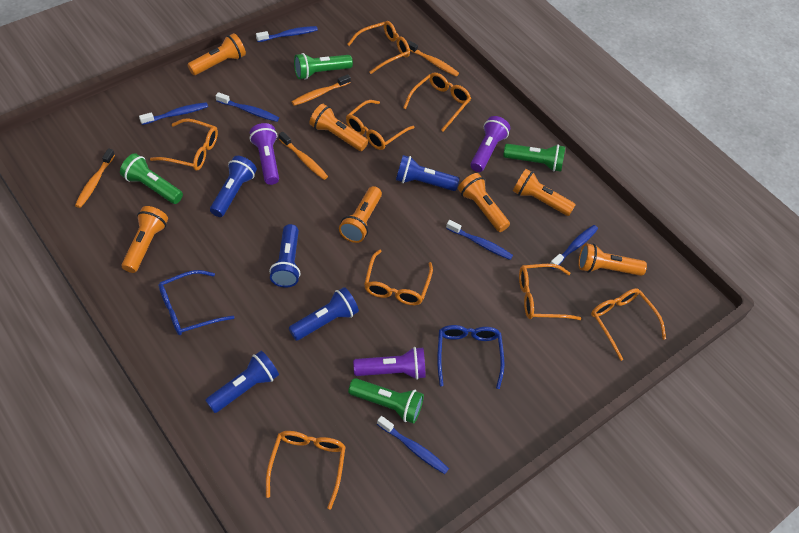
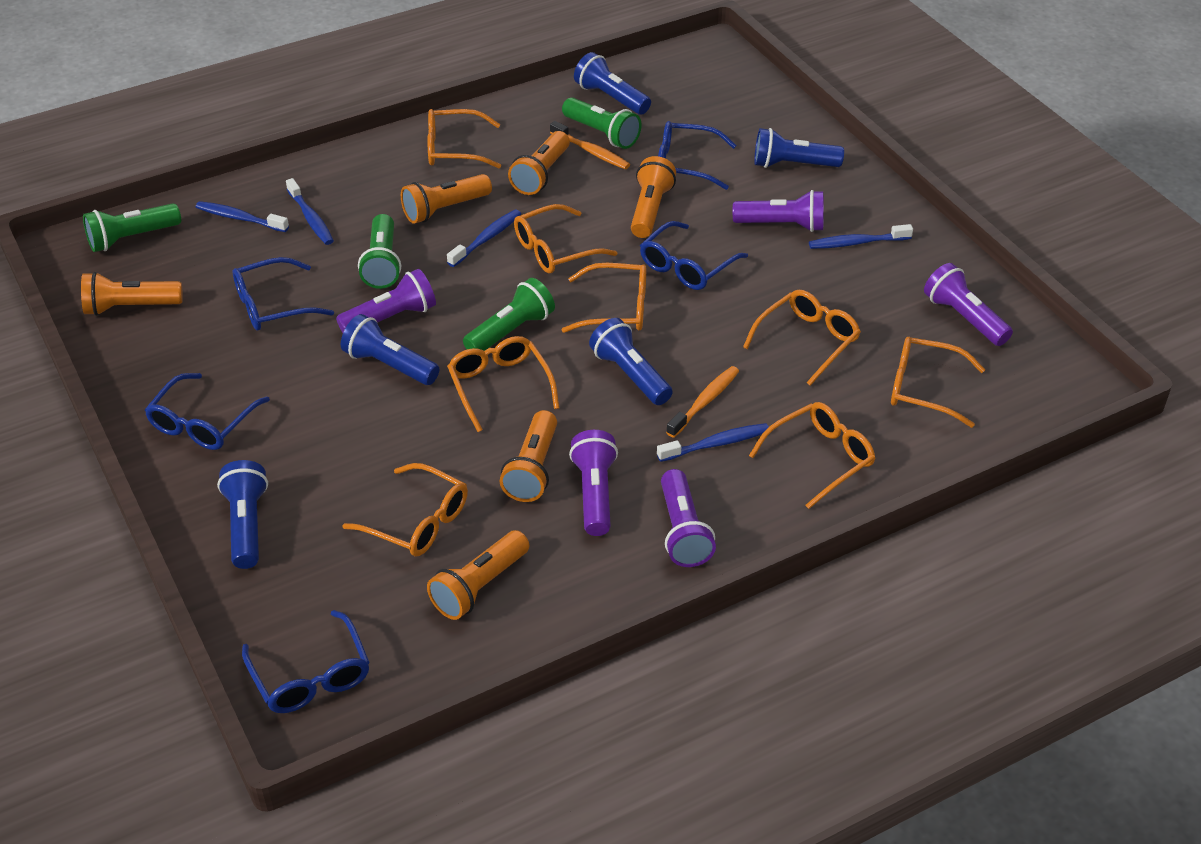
blue glasses: [158,270,234,335] [437,325,504,389] = 2 -> [145,373,270,450] [233,257,334,330] [242,610,370,713] [640,221,748,290] [658,121,736,190] = 5
blue toothbrush: [139,102,208,125] [216,92,279,122] [256,26,318,42] [377,416,449,474] [446,220,513,260] [550,225,598,269] = 6 -> [196,201,289,232] [286,178,334,245] [447,209,521,267] [657,423,769,462] [809,224,913,249] = 5
orange flashlight: [122,206,168,273] [187,33,246,75] [309,104,368,151] [339,186,382,243] [458,173,510,232] [513,169,576,216] [578,243,647,276] = 7 -> [81,272,183,316] [401,174,492,224] [427,530,529,620] [500,410,557,502] [508,131,570,195] [631,156,676,238] = 6
orange toothbrush: [75,148,115,208] [279,132,328,180] [292,74,351,106] [407,40,459,77] = 4 -> [550,121,630,169] [666,366,739,438] = 2
purple flashlight: [250,123,279,185] [353,347,426,380] [471,116,510,172] = 3 -> [336,269,436,333] [569,430,618,536] [661,469,716,567] [733,190,824,232] [924,263,1013,346] = 5

